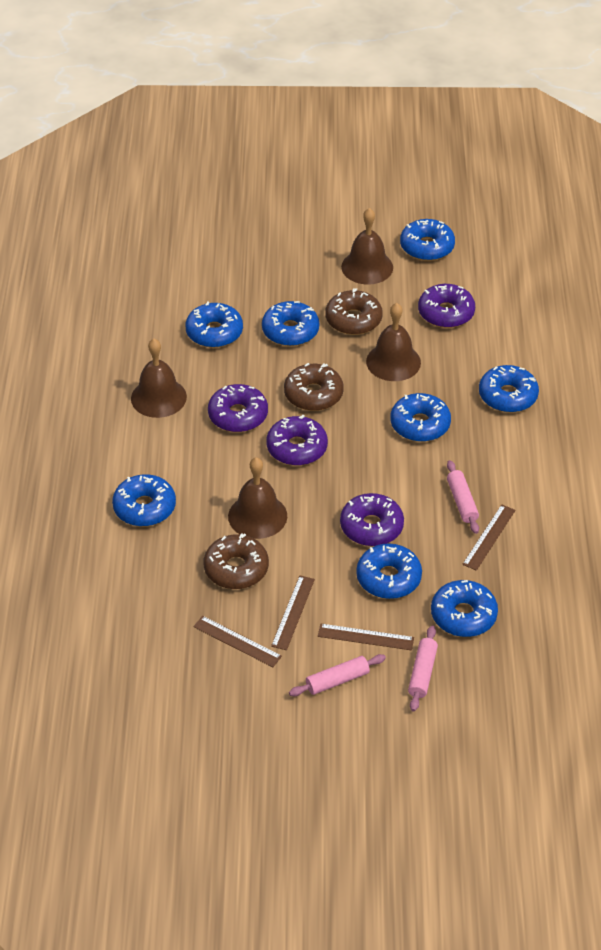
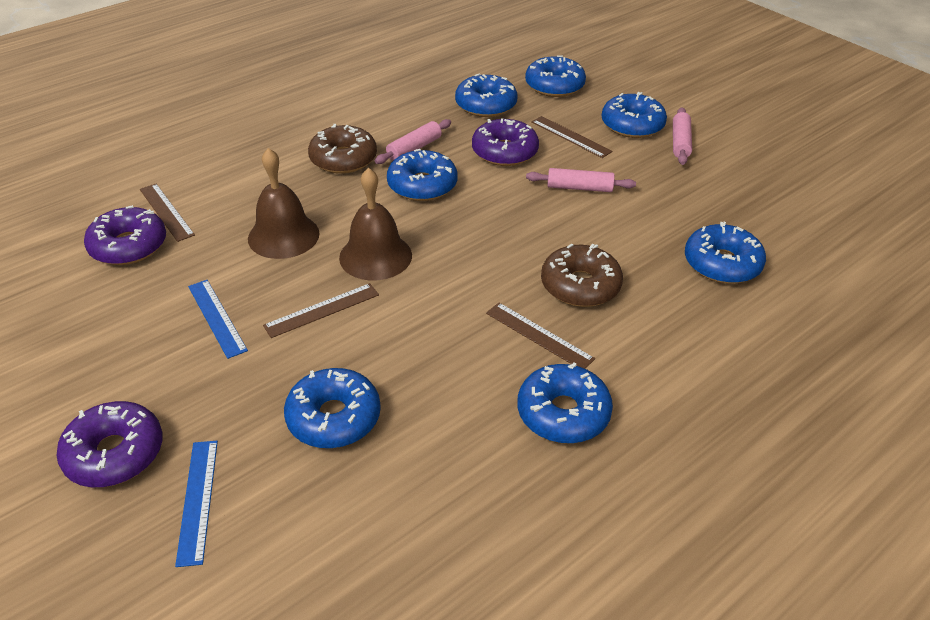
blue donut: [112,474,176,526] [185,301,243,348] [262,301,319,346] [356,543,422,599] [390,393,451,442] [400,219,455,261] [431,580,498,637] [479,365,539,412] = 8 -> [284,368,381,448] [387,149,457,201] [455,74,517,117] [518,362,613,443] [525,56,586,97] [602,92,667,138] [685,222,766,284] = 7
blue ruler: none = 0 -> [175,441,218,567] [188,280,248,359] = 2
brown bell: [131,339,187,418] [228,457,287,539] [341,208,393,285] [366,303,421,381] = 4 -> [248,148,320,259] [339,168,412,280] = 2
brown donut: [204,533,269,589] [284,363,344,411] [325,288,383,335] = 3 -> [308,124,377,174] [541,243,623,307] = 2
purple donut: [208,384,268,432] [266,415,328,466] [340,493,404,546] [418,284,475,328] = 4 -> [56,401,162,487] [84,205,166,265] [472,118,539,166] = 3

